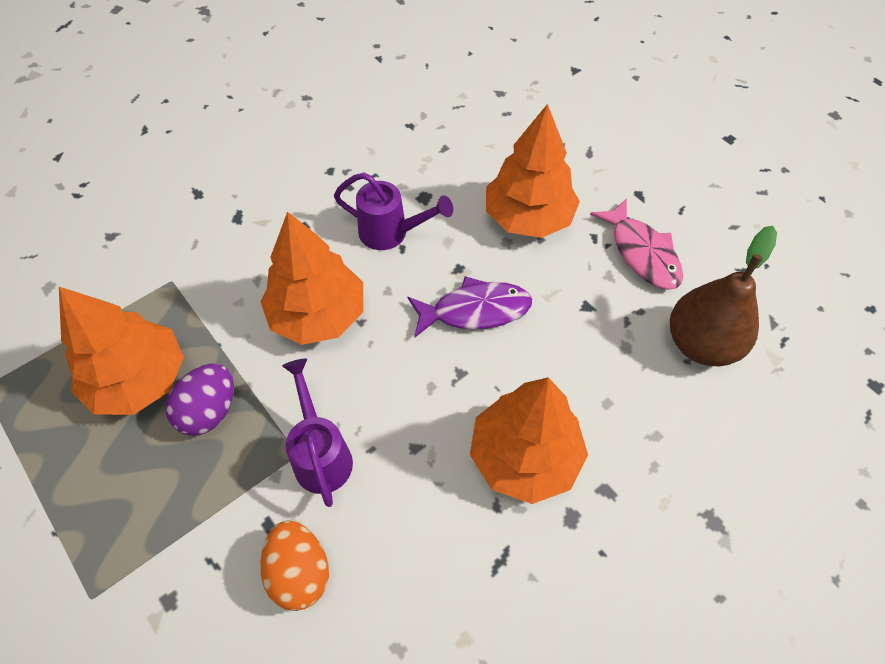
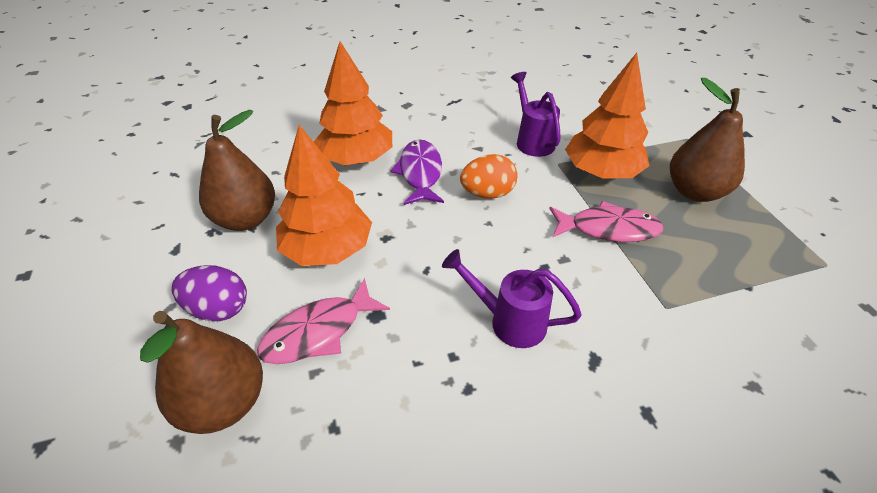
brown pear: [670,226,777,366] = 1 -> [140,311,263,434] [199,109,275,231] [670,78,745,202] = 3
orange tree: [59,287,184,415] [260,211,363,345] [470,377,588,504] [486,104,580,238] = 4 -> [276,125,372,266] [314,41,392,165] [565,53,649,178] = 3
pink fish: [590,198,683,290] = 1 -> [257,278,390,364] [549,201,663,242] = 2

